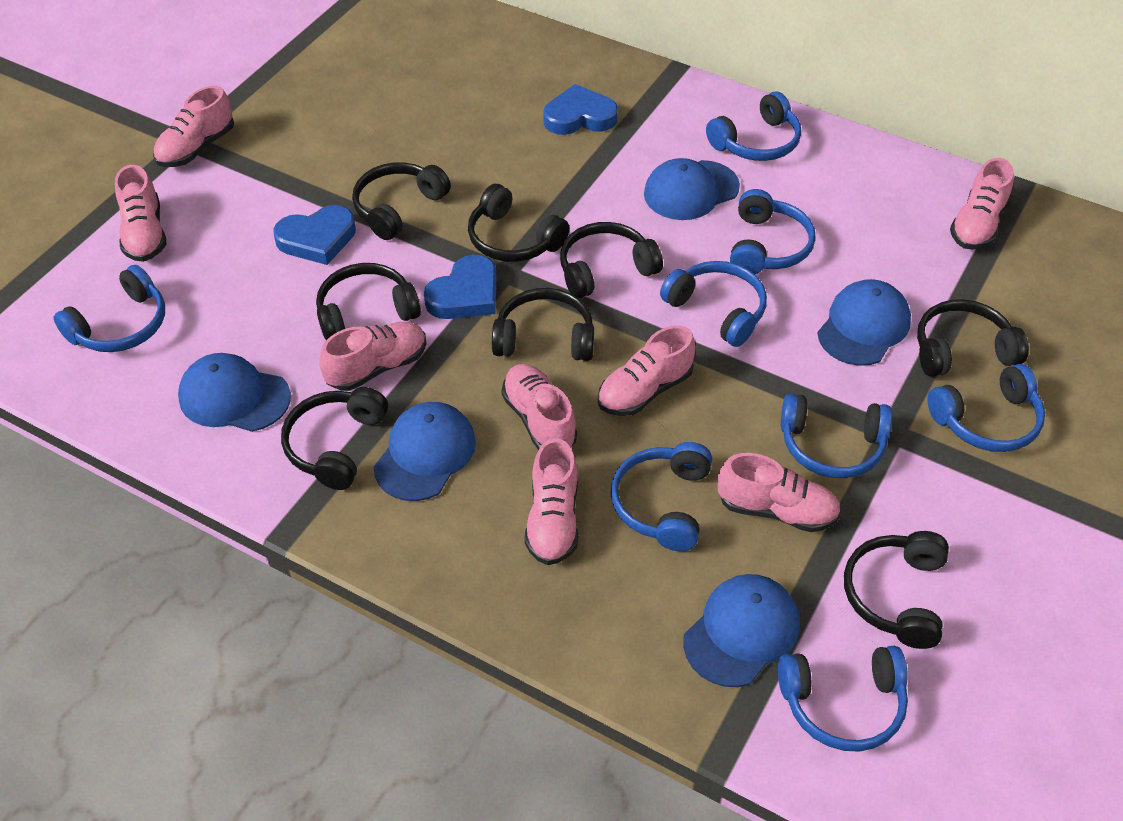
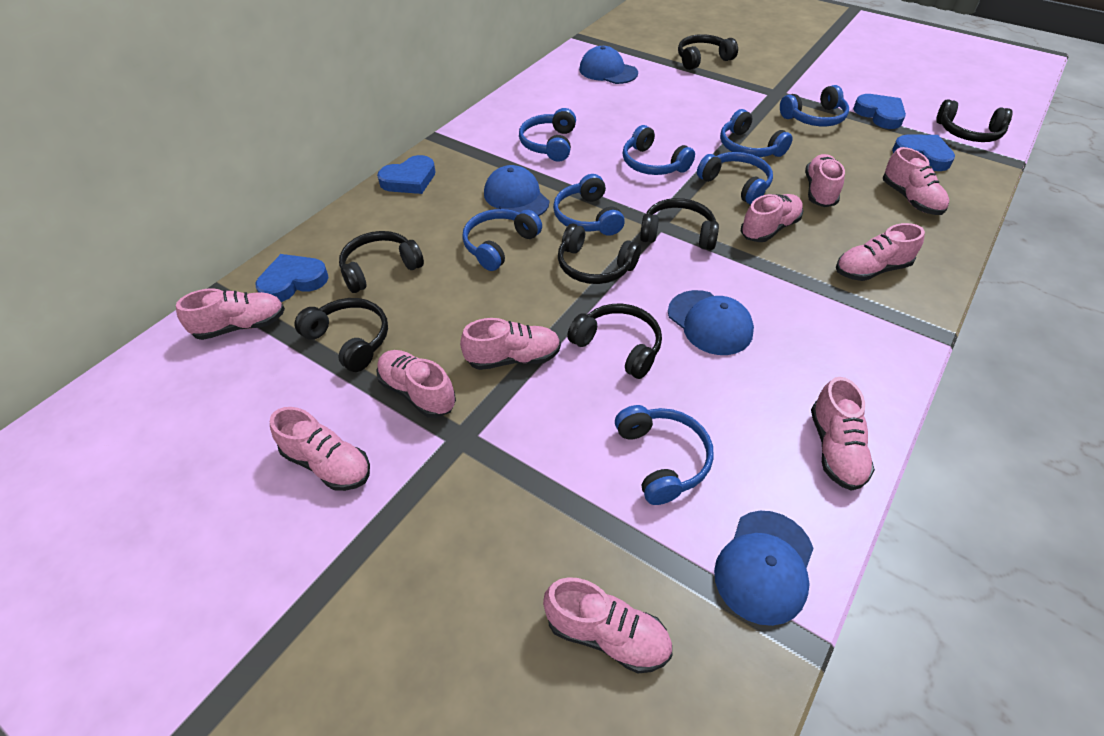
black headphones: [281,387,388,490] [316,263,421,340] [352,162,451,240] [468,184,570,262] [492,288,594,361] [560,222,663,299] [844,531,949,649] [917,299,1029,377] = 8 -> [294,298,388,372] [339,231,424,293] [558,224,641,284] [567,304,662,379] [640,198,719,250] [678,34,738,70] [936,99,1013,142] = 7
blue cap: [178,353,291,432] [374,402,476,501] [644,158,740,220] [683,574,799,687] [817,279,911,366] = 5 -> [484,165,549,216] [579,46,638,84] [668,290,754,355] [714,511,814,626] = 4
blue heart: [273,205,356,265] [424,255,497,319] [543,84,618,135] = 3 -> [256,254,329,302] [377,155,435,194] [853,94,906,129] [892,135,955,171] = 4
pink shoe: [115,165,166,262] [153,86,234,167] [319,322,427,391] [501,364,577,450] [525,438,579,565] [598,325,695,416] [718,453,841,532] [950,158,1014,249] = 8 -> [176,288,285,340] [270,407,370,491] [376,350,456,418] [460,318,561,370] [543,577,672,673] [741,194,803,242] [805,154,845,207] [811,377,875,491] [836,223,925,281] [883,147,949,215] = 10

